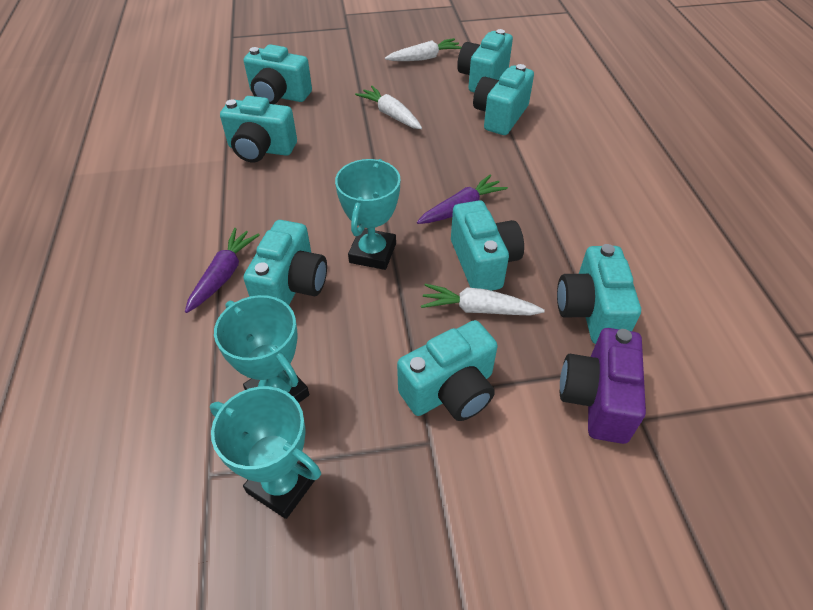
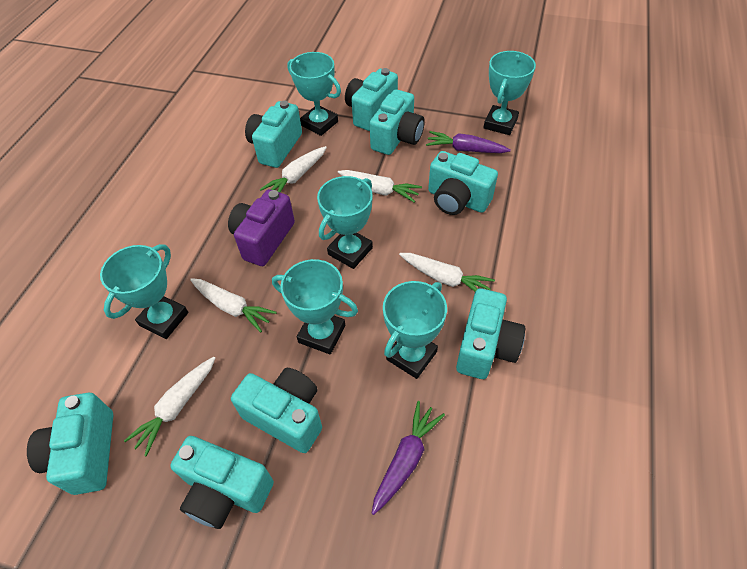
turquoise trophy: [210,386,321,519] [214,295,309,403] [335,159,400,270] = 3 -> [100,244,188,339] [272,259,358,354] [287,52,341,136] [317,176,373,269] [383,281,447,379] [483,51,536,135] = 6
white carrot: [355,86,422,129] [385,38,461,61] [421,284,545,316] = 3 -> [124,357,215,457] [190,278,277,333] [260,146,327,193] [338,170,422,203] [399,253,495,292] = 5

